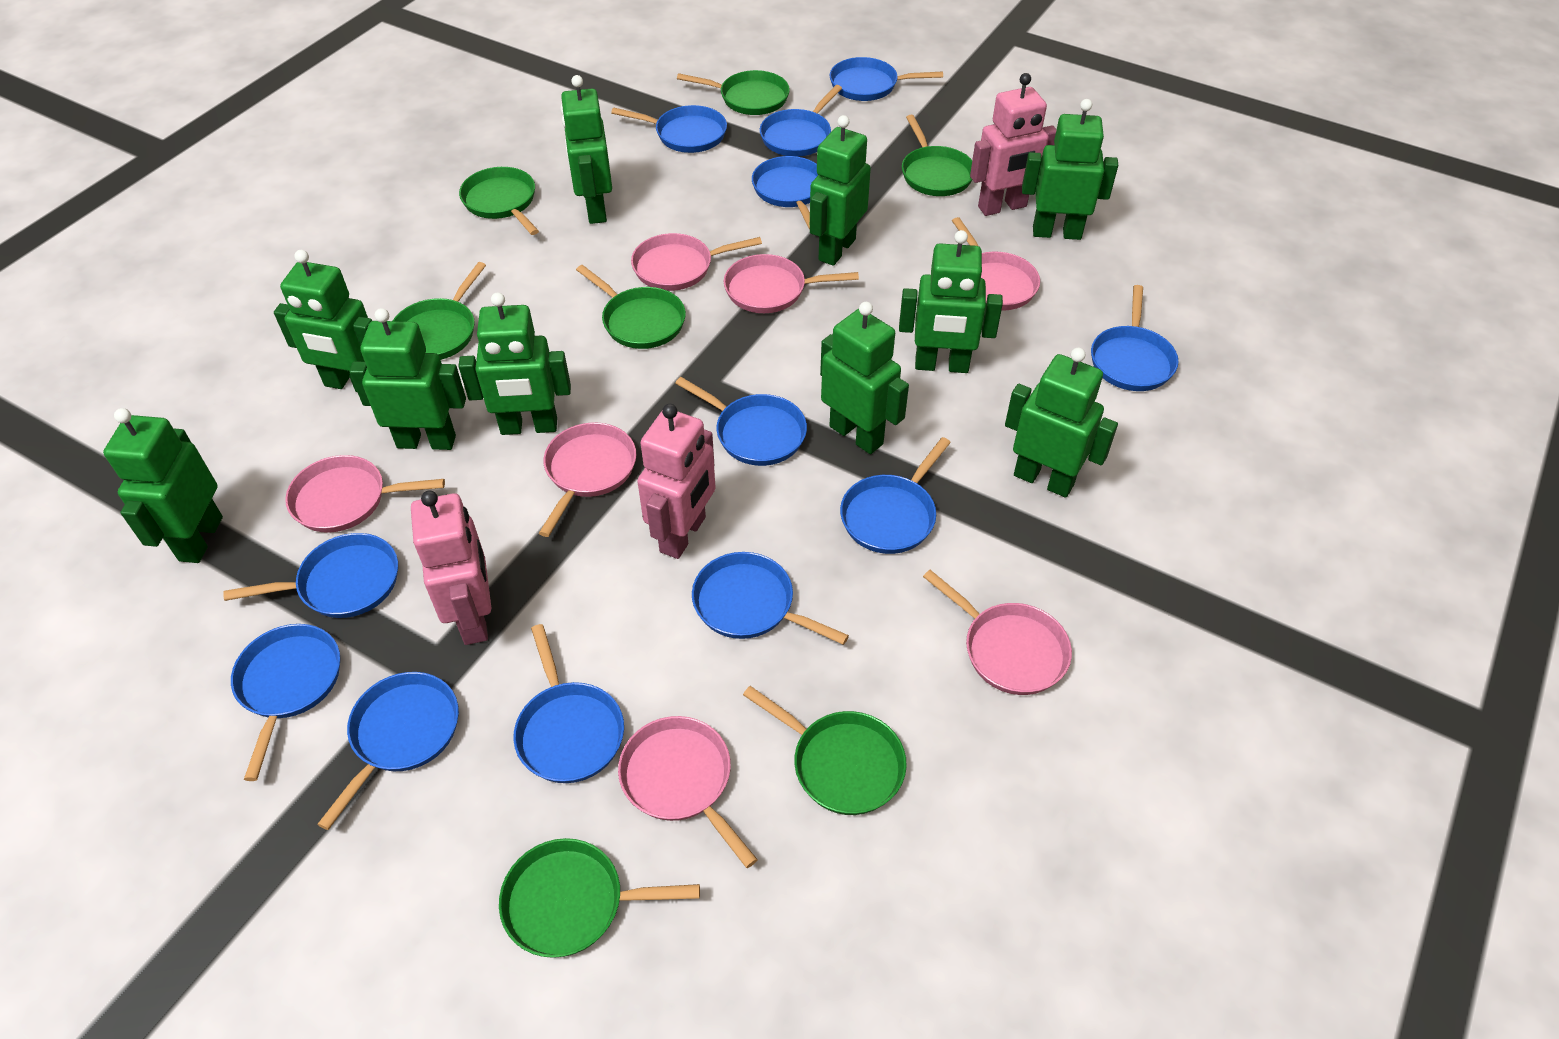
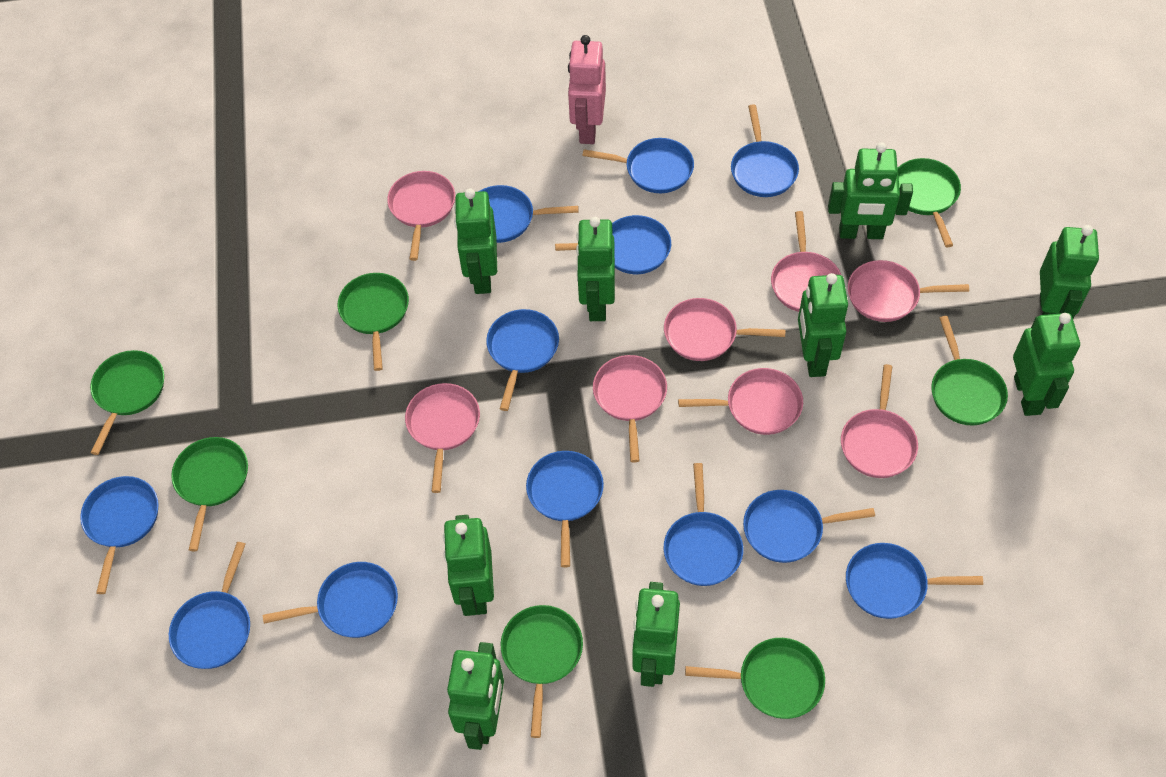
green robot: [103,408,223,563] [274,250,372,392] [349,308,466,450] [458,292,571,435] [560,75,612,224] [810,115,871,266] [820,302,909,454] [899,230,1003,373] [1005,348,1118,498] [1022,99,1118,240] = 10 -> [443,515,494,616] [447,642,504,750] [454,188,497,294] [576,217,615,321] [632,582,680,687] [798,273,848,377] [828,142,913,239] [1013,313,1080,416] [1040,225,1099,319] = 9
pink pan: [285,455,445,533] [539,422,636,537] [618,716,758,868] [631,233,762,291] [724,254,859,313] [923,570,1072,695] [952,217,1040,311] = 7 -> [387,171,455,261] [405,383,480,493] [593,355,667,463] [664,298,786,361] [678,368,803,435] [771,211,841,312] [841,364,918,478] [848,260,969,322] = 8
pink robot: [411,490,491,645] [637,404,716,559] [970,73,1057,216] = 3 -> [568,35,606,144] = 1

